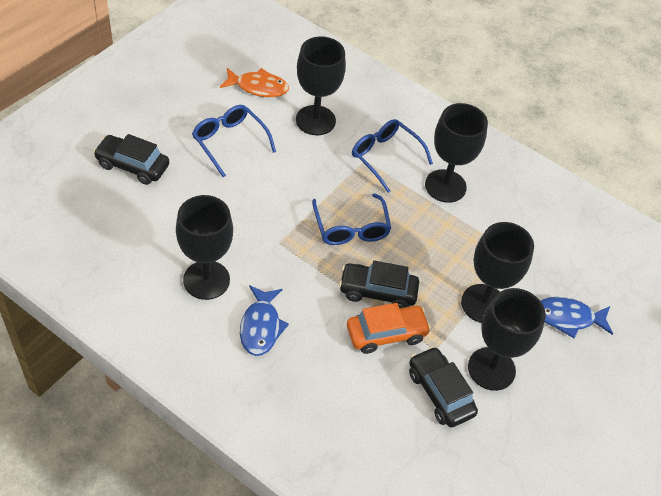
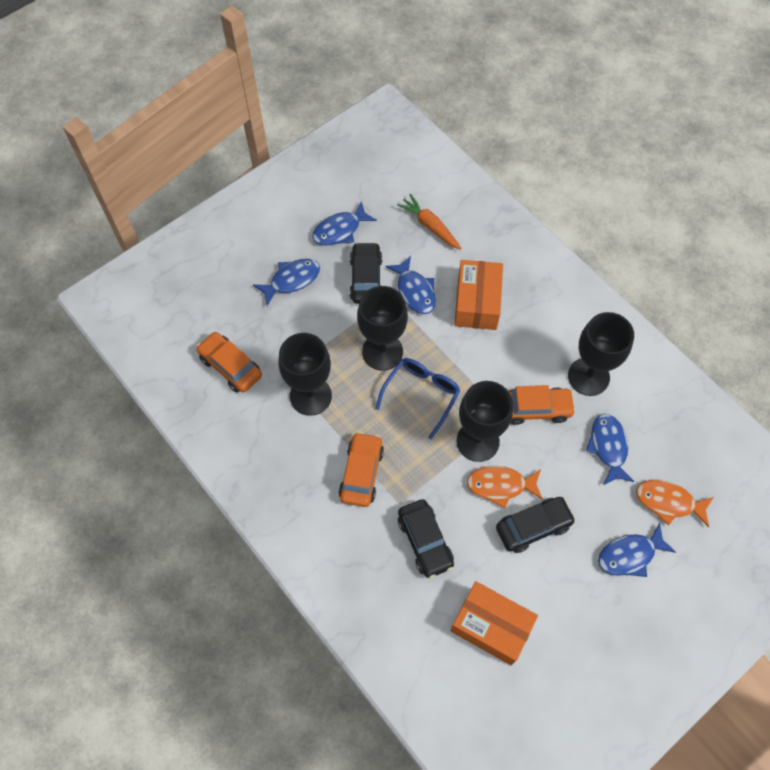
black goblet: [176,195,233,300] [296,36,346,135] [425,103,488,203] [461,222,534,323] [468,288,546,391] = 5 -> [278,333,332,416] [357,286,408,370] [456,381,513,462] [568,312,634,396] = 4
blue fish: [240,285,289,356] [540,297,613,338] = 2 -> [253,259,320,306] [312,201,377,245] [385,256,436,314] [586,414,635,485] [598,523,676,577] = 5
blue glasses: [192,105,276,177] [312,193,391,245] [352,119,433,193] = 3 -> [375,358,461,439] = 1
orange box: none = 0 -> [450,581,538,665] [455,260,503,330] = 2
orange car: [347,303,431,354] = 1 -> [196,332,262,393] [338,432,384,507] [508,385,576,425] = 3
orange carrot: none = 0 -> [397,194,462,250] = 1
orange fish: [220,68,289,97] = 1 -> [467,466,543,509] [636,480,714,527] = 2

